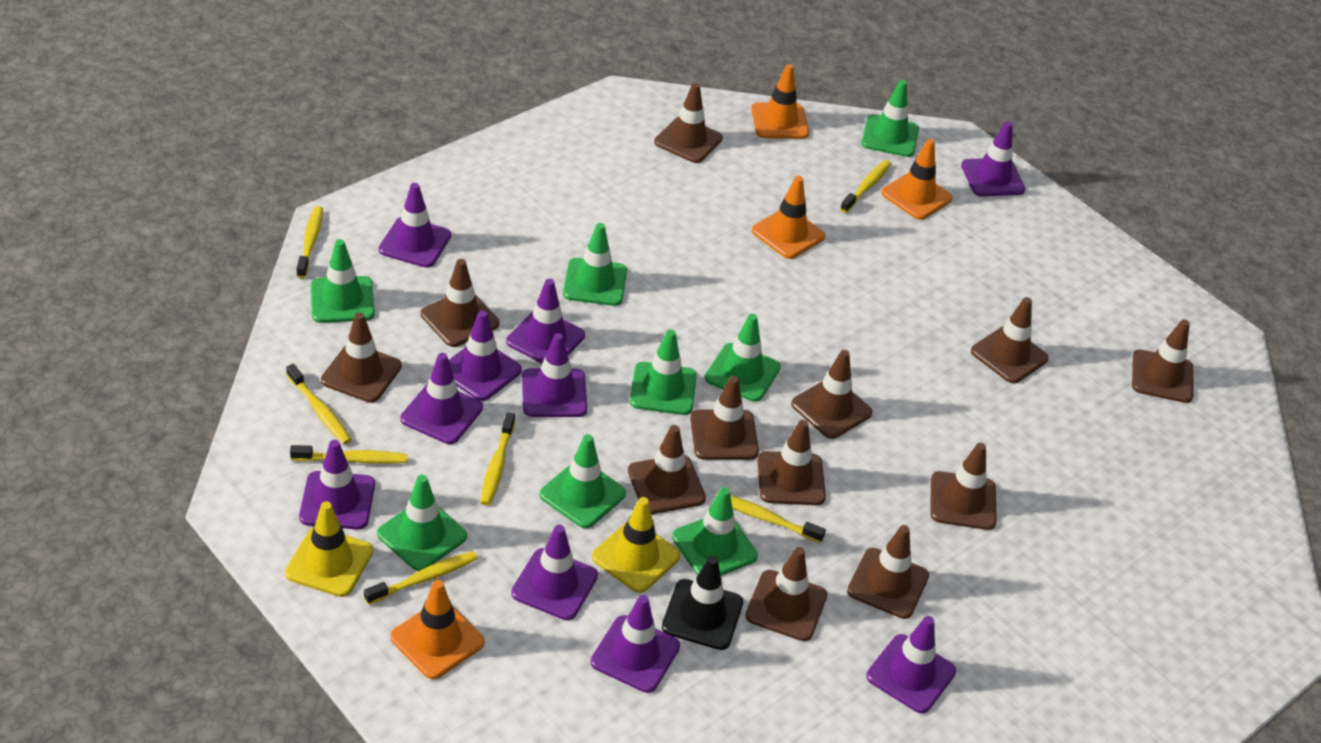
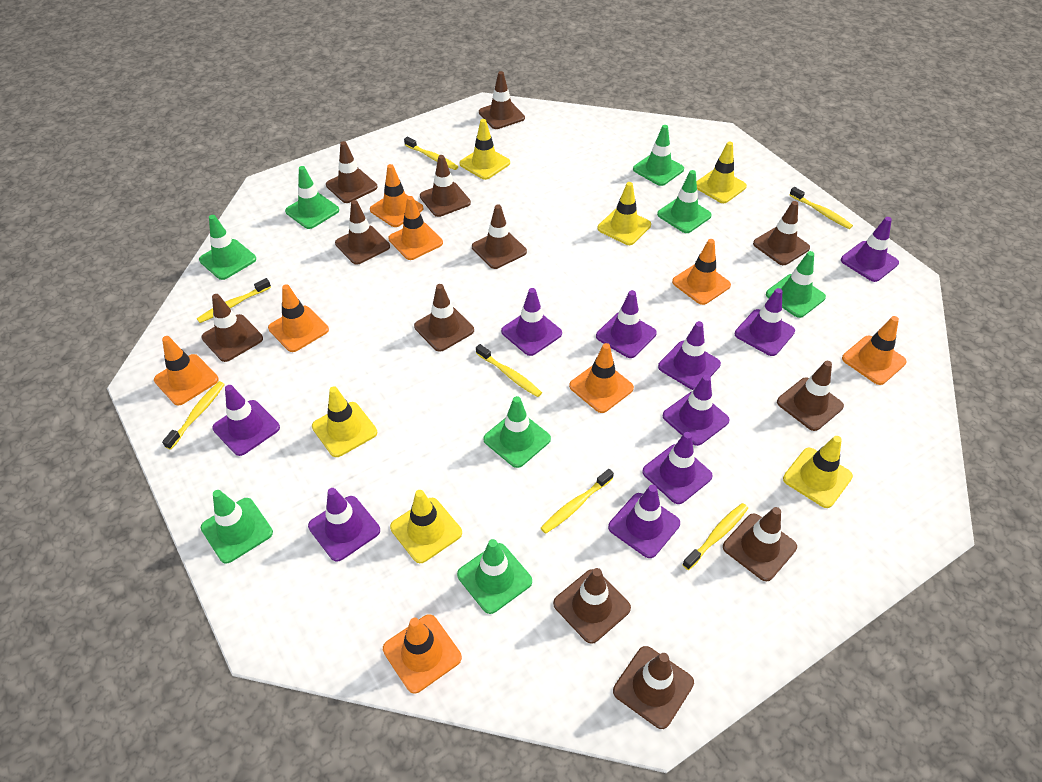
black traffic cone: [662,556,743,650] = 1 -> none = 0
orange traffic cone: [390,580,485,679] [751,64,809,139] [752,176,825,259] [881,139,953,220] = 4 -> [154,336,219,405] [268,284,329,352] [370,164,424,227] [383,614,462,694] [388,196,443,260] [569,343,634,413] [672,239,731,305] [842,316,906,385] = 8
yellow traffic cone: [285,501,373,597] [592,497,680,593] = 2 -> [312,386,377,457] [390,490,462,563] [460,119,510,180] [597,182,651,245] [696,141,747,203] [783,436,853,508] = 6

